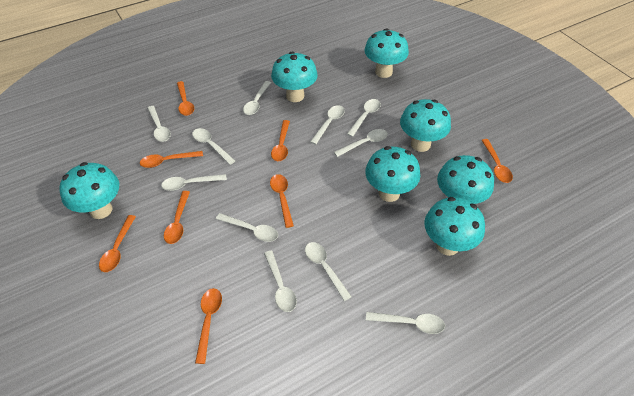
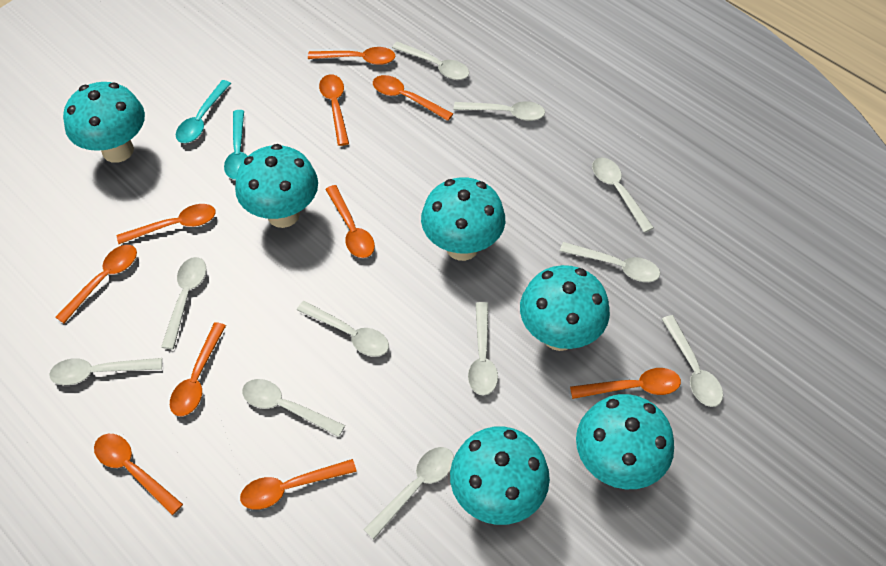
orange spoon: [99,215,136,272] [140,151,203,168] [164,191,190,244] [177,81,194,116] [195,288,222,364] [270,174,294,228] [271,120,290,161] [481,139,513,183] = 8 -> [55,245,137,323] [94,434,183,515] [117,204,216,244] [170,322,226,416] [240,459,357,510] [308,47,395,65] [319,74,349,146] [325,185,375,258] [373,75,453,121] [570,368,681,399] = 10
turquoise mushroom: [59,162,119,219] [271,52,318,102] [364,28,409,78] [365,146,420,202] [400,99,451,152] [424,197,485,256] [437,155,494,204] = 7 -> [63,82,145,163] [235,144,318,228] [421,177,505,261] [450,426,550,525] [520,265,610,351] [576,394,674,489] = 6
turquoise spoon: none = 0 -> [176,80,231,143] [224,110,247,180] = 2

